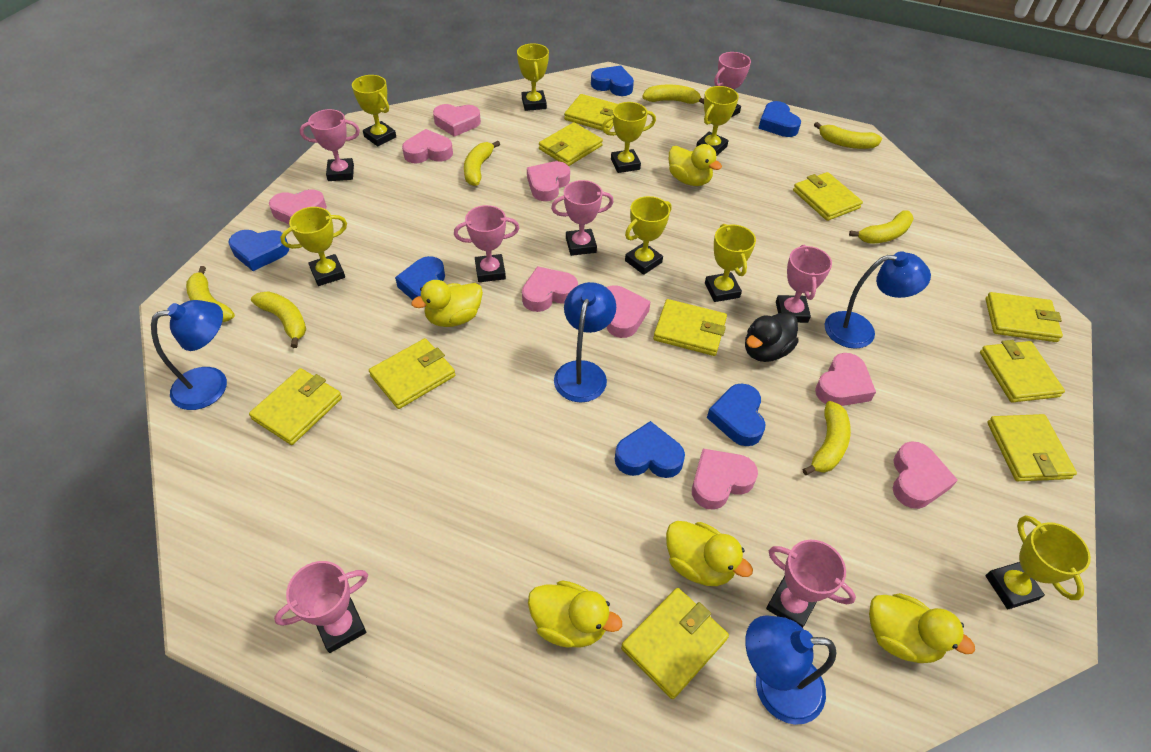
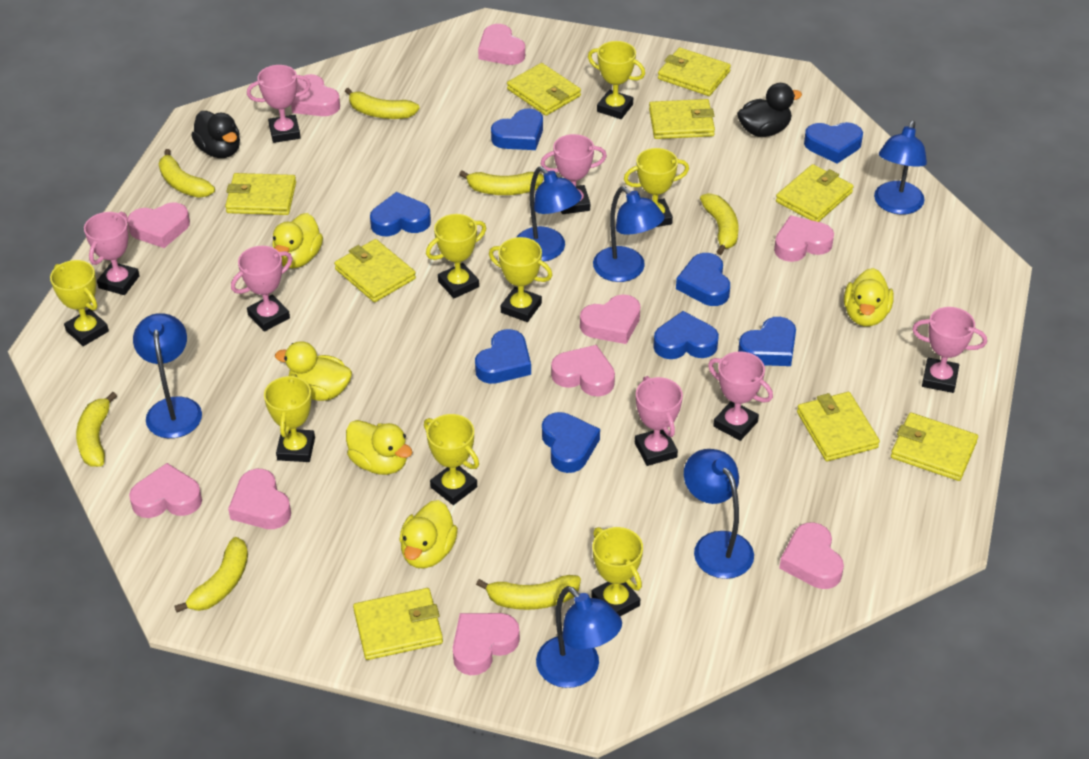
black duck: [745,312,799,362] = 1 -> [191,111,240,158] [737,83,802,137] = 2
blue heart: [229,230,289,271] [395,256,445,307] [591,66,634,96] [615,421,685,478] [707,383,765,446] [758,101,801,137] = 6 -> [370,192,431,236] [475,329,531,384] [491,109,543,150] [542,412,600,473] [653,311,719,359] [676,253,730,306] [738,317,796,366] [804,122,863,164] = 8
blue lamp: [151,300,227,410] [554,282,616,402] [745,615,837,725] [825,251,931,349] = 4 -> [133,313,202,438] [517,166,582,262] [536,586,622,688] [593,186,665,282] [684,449,754,579] [874,120,927,214] = 6
pink heart: [269,189,327,225] [402,129,453,163] [433,104,481,137] [522,266,578,312] [527,161,570,201] [607,286,651,338] [692,449,758,510] [815,353,876,406] [893,441,958,509] = 9 -> [127,202,190,248] [129,463,202,518] [228,469,291,529] [291,74,340,116] [453,613,520,675] [478,24,525,65] [551,345,615,397] [580,294,640,344] [774,215,834,262] [779,522,844,589] = 10
yellow wallet: [249,368,342,445] [369,338,455,409] [539,122,603,166] [564,94,617,131] [621,588,729,699] [653,299,727,356] [793,172,863,221] [980,340,1065,403] [986,292,1063,342] [987,414,1077,481] = 10 -> [225,173,296,215] [334,239,416,302] [353,588,443,660] [507,63,581,115] [649,99,715,139] [658,47,731,96] [776,164,854,222] [797,392,880,461] [891,413,978,481] = 9

